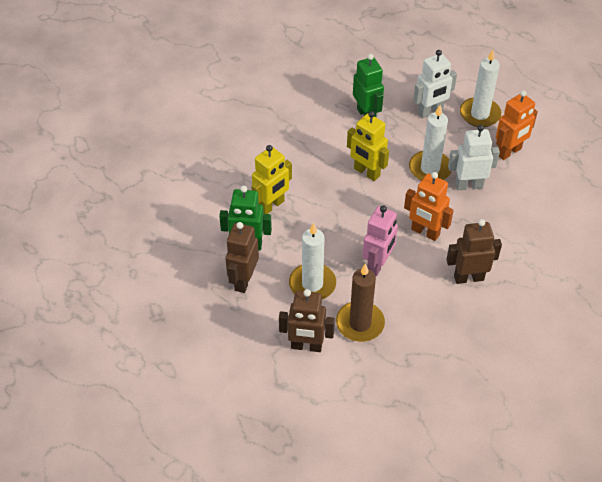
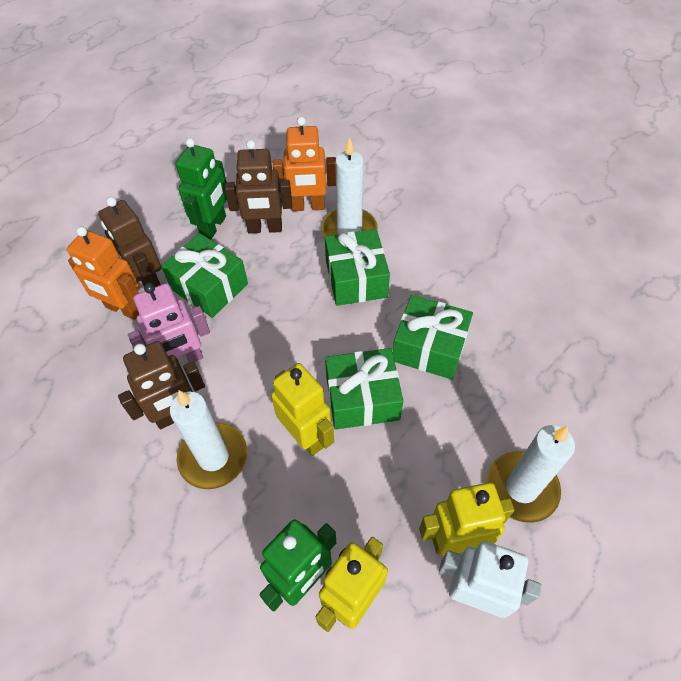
brown candle: [336,263,385,342] = 1 -> none = 0
green gift: none = 0 -> [161,233,248,318] [325,229,390,306] [325,348,403,430] [393,295,473,380] = 4
white robot: [413,50,457,118] [448,125,500,190] = 2 -> [439,541,542,618] = 1
yellow robot: [251,145,292,214] [347,111,389,181] = 2 -> [271,363,334,456] [316,537,388,632] [419,482,514,556] = 3

